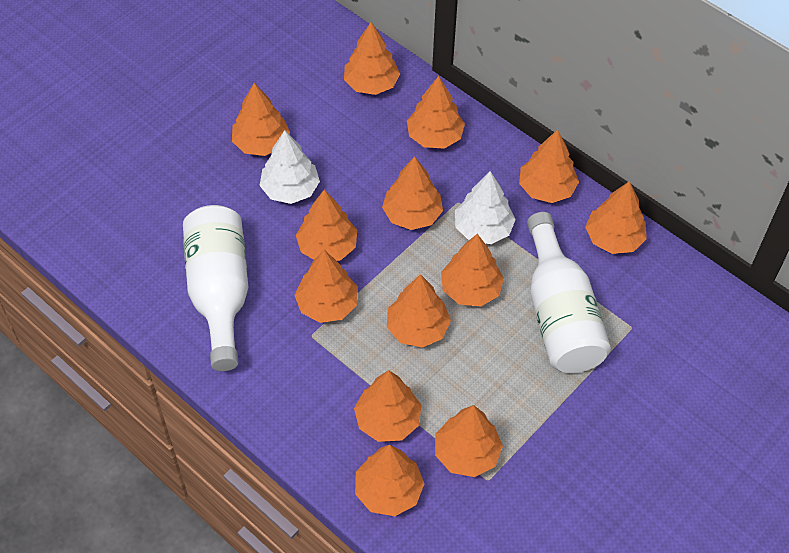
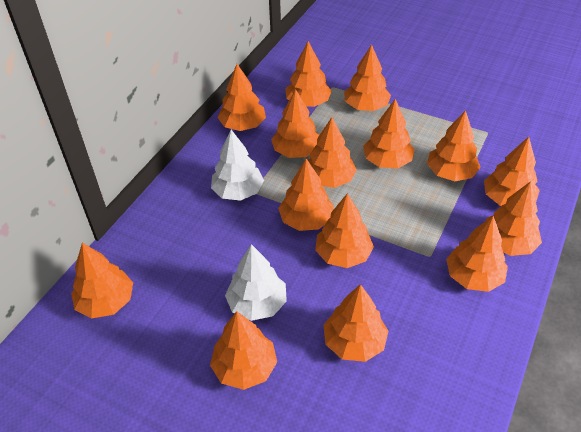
orange tree: [232,83,290,156] [295,250,358,323] [296,190,357,261] [344,22,400,95] [354,370,421,442] [355,445,424,516] [382,156,443,230] [387,274,451,348] [407,76,465,149] [435,405,503,477] [441,234,504,306] [519,130,579,203] [585,181,647,254] = 13 -> [71,243,133,319] [210,311,277,390] [218,64,266,131] [271,89,319,158] [278,158,334,231] [285,41,332,107] [308,117,357,188] [315,193,374,268] [324,284,389,362] [344,44,391,111] [363,99,415,168] [427,110,481,181] [446,216,508,292] [484,137,540,206] [486,181,542,256] = 15
white bottle: [183,205,249,371] [527,212,611,373] = 2 -> none = 0

